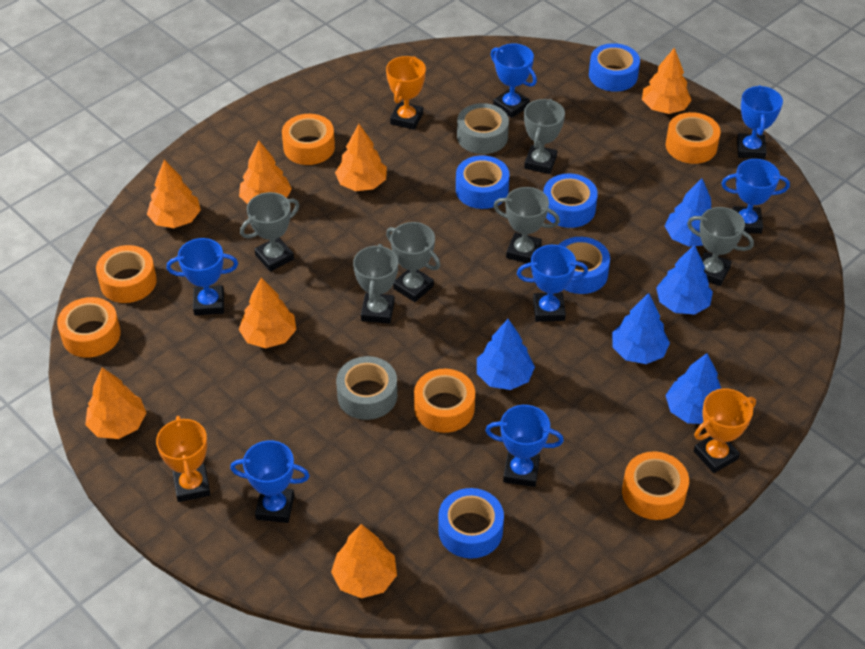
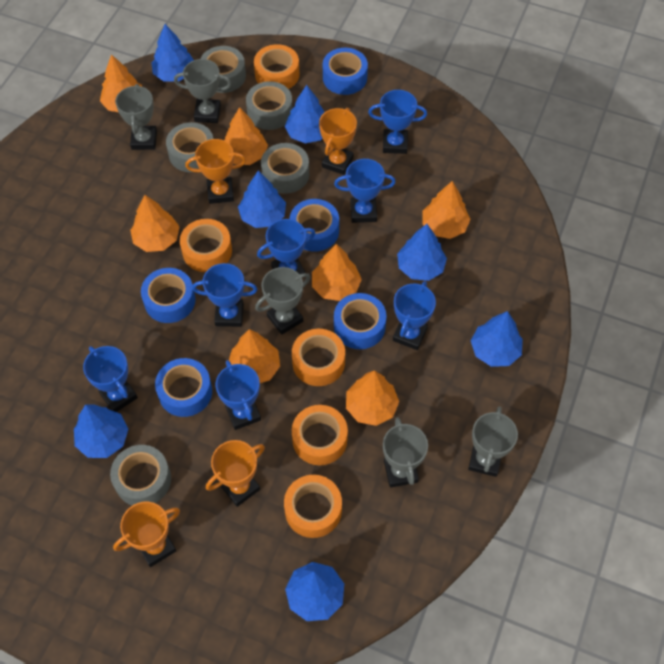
blue tree: [477,319,535,390] [612,293,670,364] [656,244,713,315] [665,178,712,247] [665,353,721,424] = 5 -> [74,404,128,458] [151,24,194,82] [238,170,286,228] [285,85,325,143] [285,562,344,621] [397,224,447,281] [471,311,523,367] = 7
grey tape: [336,356,397,420] [457,103,509,154] = 2 -> [110,445,171,506] [166,122,214,172] [200,46,246,93] [246,81,293,130] [261,143,309,194] = 5
grey trophy: [240,192,299,272] [353,244,398,324] [386,222,440,302] [493,187,560,263] [524,99,565,174] [687,207,754,286] = 6 -> [115,84,157,150] [174,59,231,123] [255,267,310,335] [383,417,428,488] [468,406,518,477] = 5
orange tape: [57,297,121,358] [96,245,157,303] [282,114,335,165] [414,369,475,433] [622,451,689,520] [666,112,721,164] = 6 -> [180,219,232,272] [254,44,299,89] [284,475,342,538] [292,329,345,386] [292,405,348,465] = 5
orange trophy: [156,416,211,502] [386,56,426,130] [694,389,756,473] = 3 -> [113,502,180,567] [185,139,246,204] [206,440,265,507] [319,108,357,175] = 4

